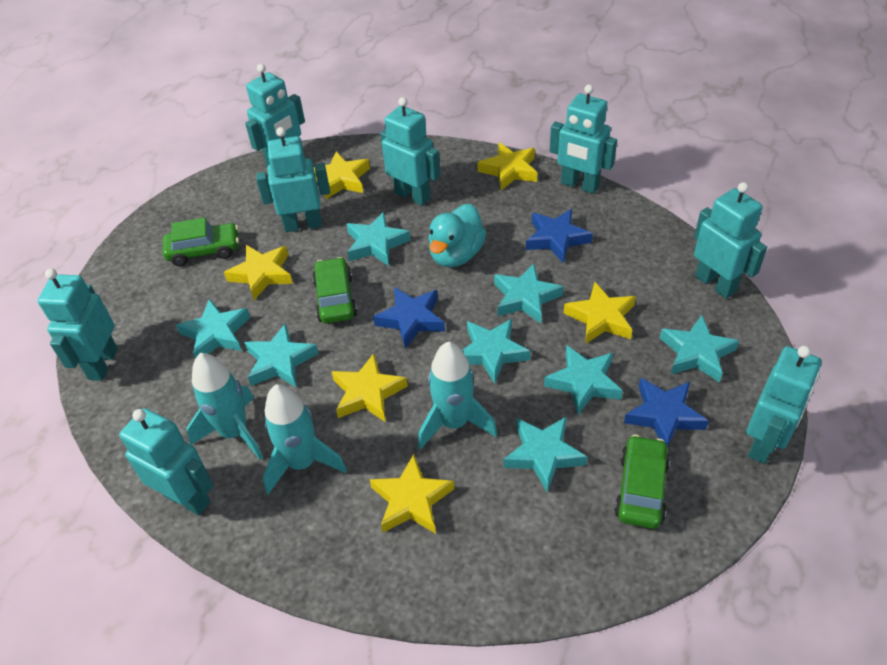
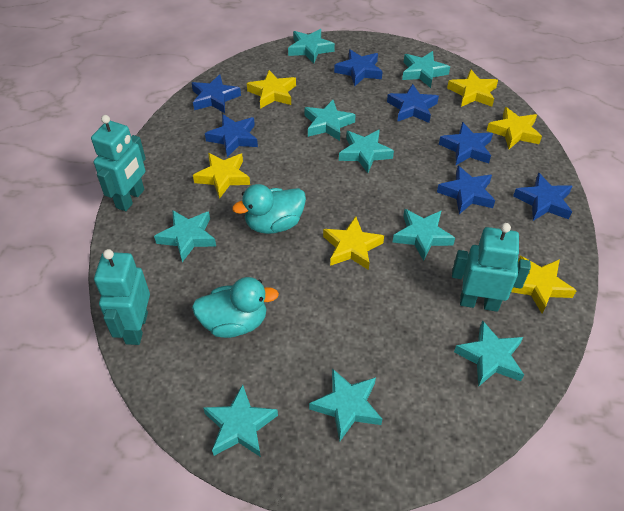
blue star: [373,287,445,348] [526,209,593,263] [624,378,709,448] = 3 -> [192,74,241,113] [205,114,258,157] [334,49,383,86] [387,84,439,123] [437,166,495,214] [439,122,493,165] [513,172,572,221] = 7
green car: [163,218,239,266] [312,257,357,324] [614,435,670,529] = 3 -> none = 0
turquoise duck: [428,204,487,267] = 1 -> [192,277,279,338] [232,184,306,234] = 2
turquoise robot: [38,269,118,381] [119,408,213,515] [245,64,305,167] [256,127,330,233] [380,97,440,206] [550,84,617,194] [694,182,767,299] [747,346,822,464] = 8 -> [91,115,146,211] [94,249,150,345] [452,223,531,312] = 3
turquoise rocket: [187,353,263,460] [263,384,347,494] [418,341,497,450] = 3 -> none = 0
turquoise star: [176,299,250,359] [244,323,319,387] [346,212,411,266] [462,319,531,384] [494,263,564,324] [503,417,587,493] [544,345,623,415] [660,315,739,383] = 8 -> [154,210,216,262] [203,384,278,457] [288,29,335,63] [304,100,356,141] [309,368,382,442] [339,130,394,173] [392,209,455,261] [402,51,450,88] [454,320,524,387] = 9

